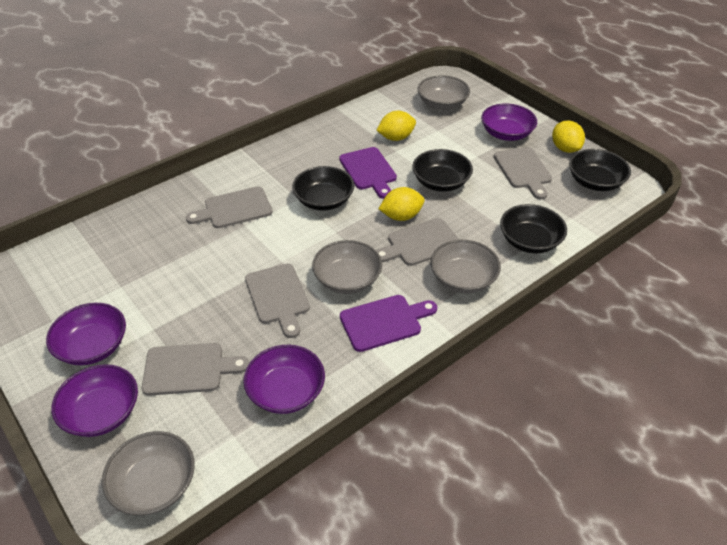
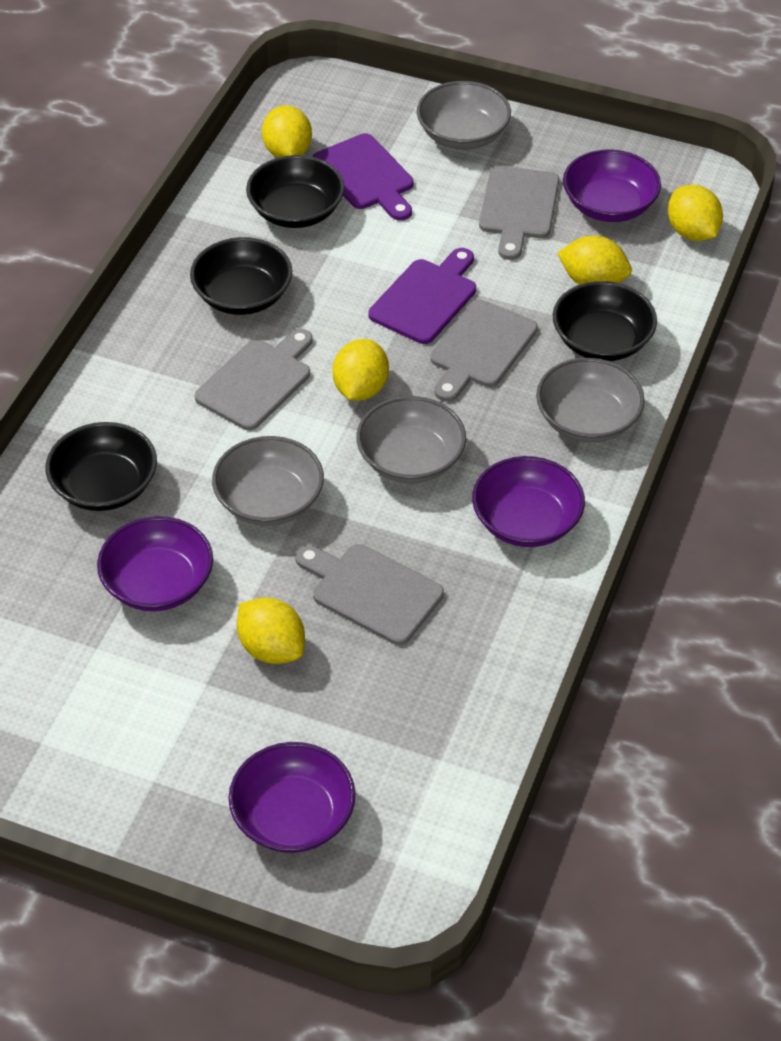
grey cutting board: [142,343,249,396] [186,186,273,228] [245,264,310,338] [376,218,459,266] [494,147,552,199] = 5 -> [195,329,313,430] [295,544,444,645] [430,299,538,402] [479,166,559,260] = 4
yellow lemon: [376,111,416,141] [379,187,425,221] [552,120,585,153] = 3 -> [237,598,305,664] [262,105,312,158] [333,339,389,401] [557,236,632,285] [668,185,723,241] = 5

